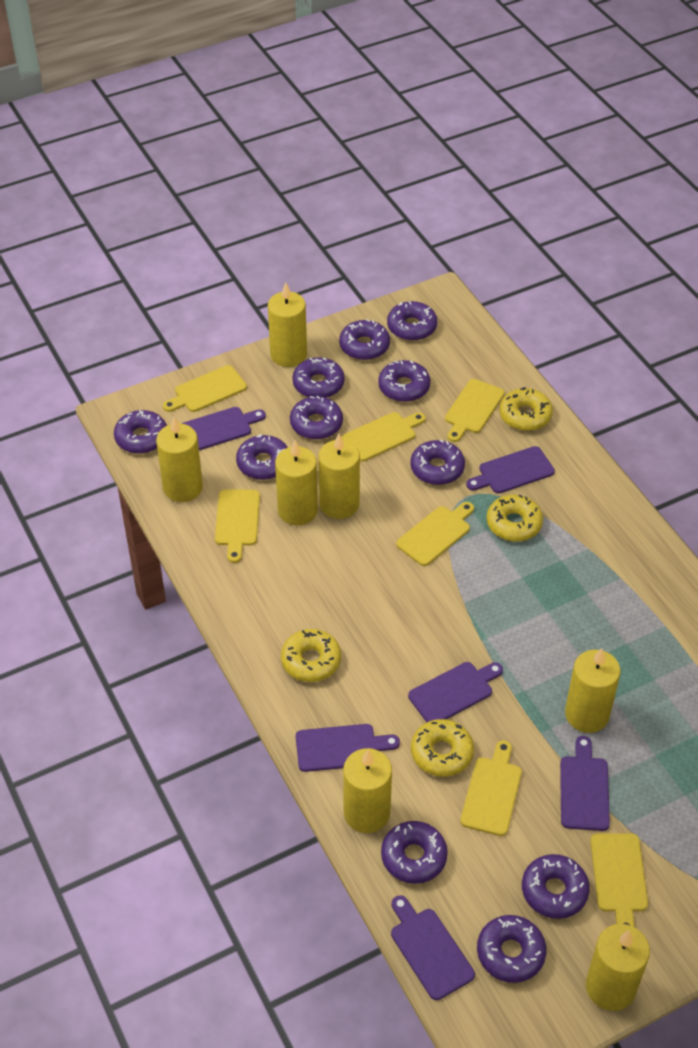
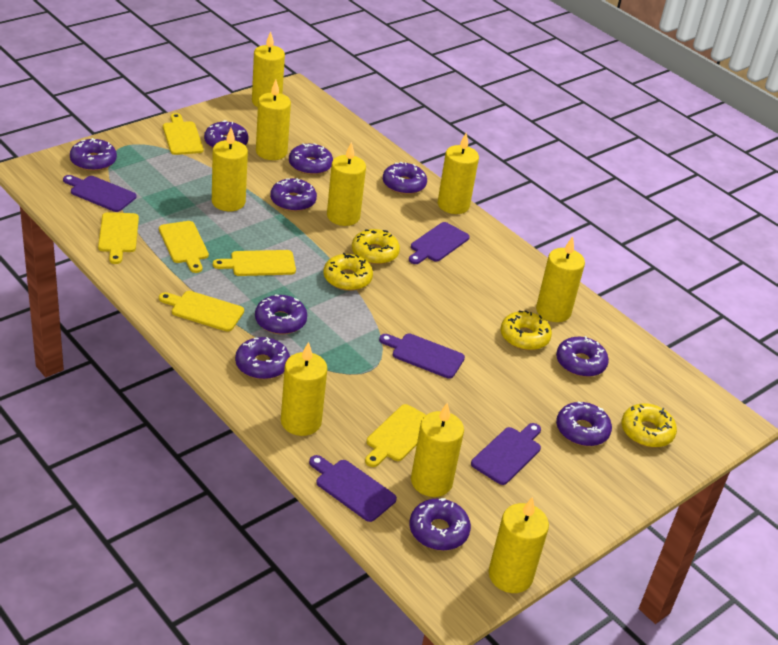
purple cutting board: [181,407,266,450] [296,724,400,772] [391,895,475,1000] [408,662,503,722] [466,446,555,493] [560,736,610,831] = 6 -> [63,175,137,212] [309,455,397,522] [379,334,465,379] [409,222,470,264] [471,423,541,485] = 5
purple donut: [114,410,167,454] [236,434,288,480] [290,396,343,439] [292,357,345,398] [339,319,390,360] [378,360,431,402] [381,821,448,884] [387,301,437,341] [410,440,465,485] [477,915,547,983] [522,854,590,919] = 11 -> [70,138,117,171] [204,120,249,148] [235,337,290,379] [255,294,307,334] [270,178,317,212] [289,143,333,175] [383,162,427,195] [410,498,471,551] [556,336,609,377] [556,402,612,446] = 10
yellow candle: [156,417,203,502] [268,282,307,367] [275,440,318,526] [318,434,360,519] [343,748,392,833] [565,648,621,733] [586,924,650,1011] = 7 -> [212,128,248,211] [252,31,285,107] [256,80,291,160] [281,342,328,436] [327,142,366,226] [411,403,464,497] [438,133,479,214] [489,497,549,593] [536,236,585,322] = 9
yellow cutting board: [163,365,247,412] [215,489,260,563] [342,412,426,462] [396,502,474,566] [445,379,505,442] [460,740,522,836] [590,833,648,927] = 7 -> [98,212,139,264] [159,221,209,273] [159,291,244,332] [163,113,203,155] [213,250,296,276] [365,404,426,467] = 6

